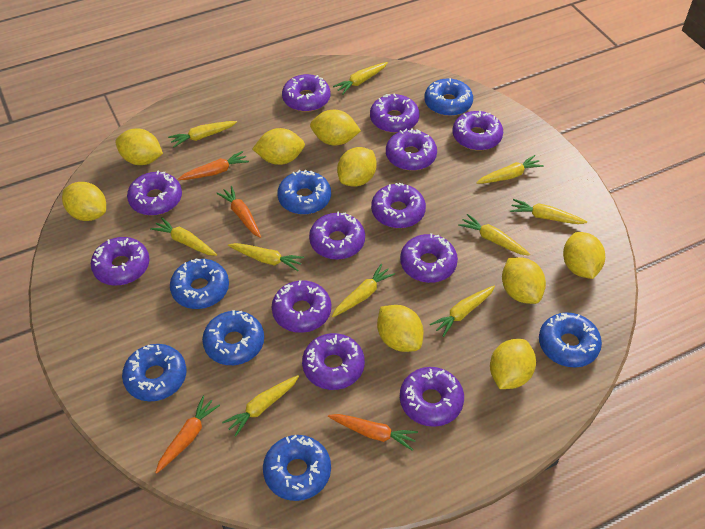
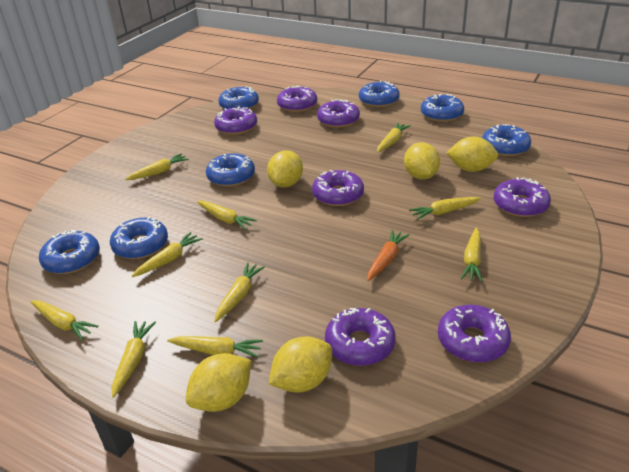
orange carrot: [155,396,220,473] [178,151,249,180] [216,186,261,238] [328,414,418,451] = 4 -> [367,230,410,281] = 1
purple donut: [91,237,150,285] [127,170,182,216] [272,280,331,333] [282,74,330,112] [302,333,365,390] [309,212,365,260] [370,94,419,133] [371,183,426,228] [386,129,437,171] [400,233,458,283] [400,367,464,427] [452,111,503,151] = 12 -> [214,106,257,135] [277,86,317,112] [312,170,364,206] [317,99,360,128] [325,308,396,366] [438,305,511,362] [494,177,551,217] = 7
yellow lemon: [62,182,106,221] [115,129,163,165] [252,128,305,165] [310,110,361,146] [337,147,377,187] [377,305,424,352] [490,339,536,389] [502,257,546,304] [563,232,605,279] = 9 -> [186,353,251,412] [267,150,303,187] [269,337,332,393] [404,143,440,179] [447,136,498,172] = 5

